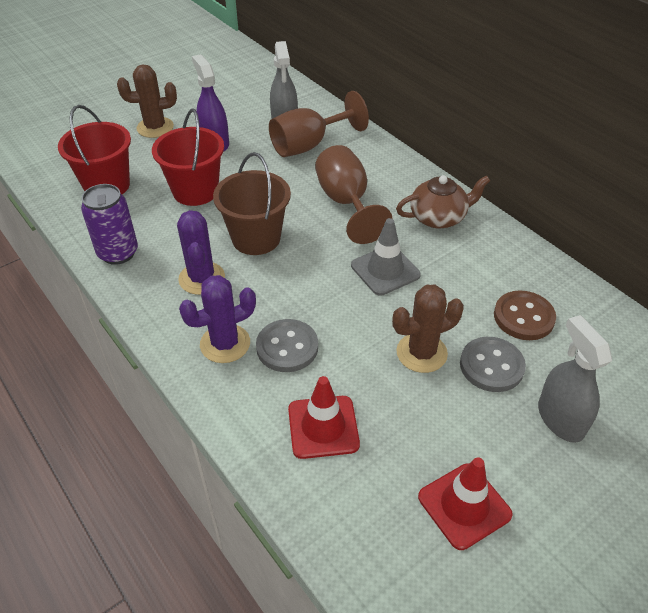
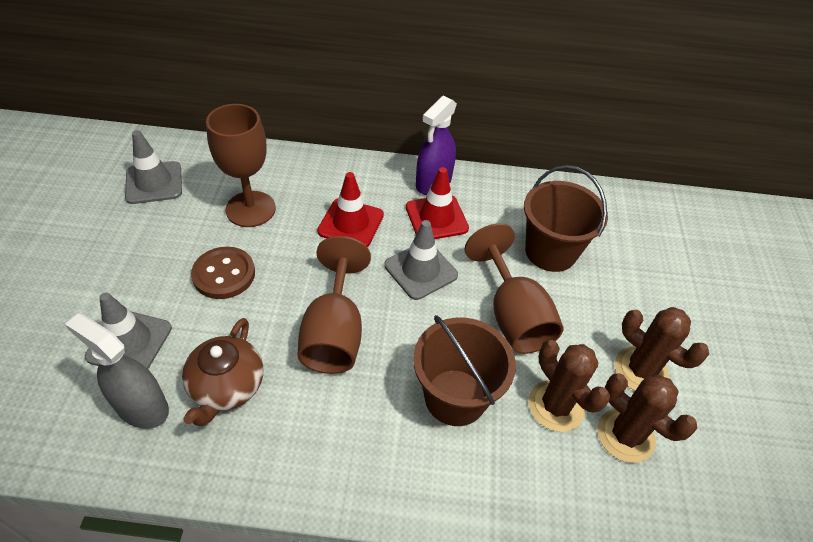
brown bucket: [213,152,291,255] = 1 -> [413,315,516,426] [524,165,608,272] = 2
brown cactus: [117,64,177,138] [392,285,464,373] = 2 -> [529,340,610,432] [598,373,697,463] [615,307,709,391] = 3
brown goblet: [269,91,369,157] [315,145,393,244] = 2 -> [206,104,276,227] [298,236,371,374] [465,223,564,354] = 3
grey button: [256,319,318,372] [460,337,526,392] = 2 -> none = 0
grey spray bottle: [270,41,298,119] [538,315,612,443] = 2 -> [65,313,169,429] = 1
grey traffic cone: [351,218,421,296] = 1 -> [85,292,172,369] [125,130,182,204] [384,220,458,300] = 3
purple cactus: [177,210,225,295] [179,275,256,363] = 2 -> none = 0
purple can: [81,184,138,265] = 1 -> none = 0
red bucket: [58,105,131,194] [152,108,224,206] = 2 -> none = 0

